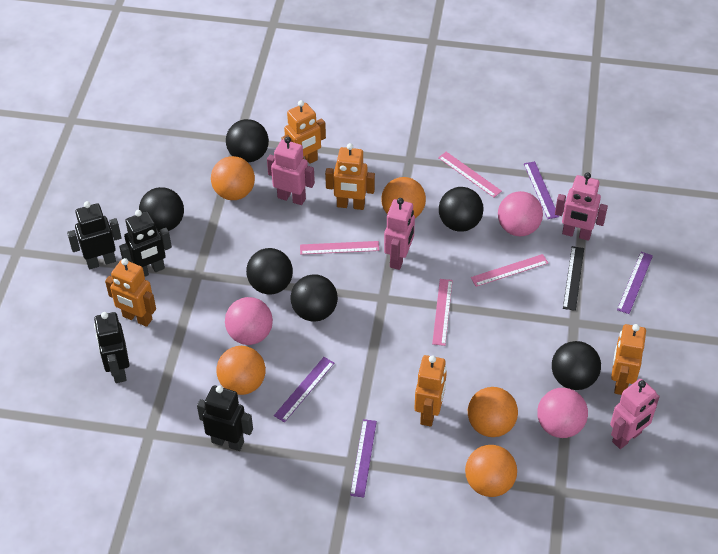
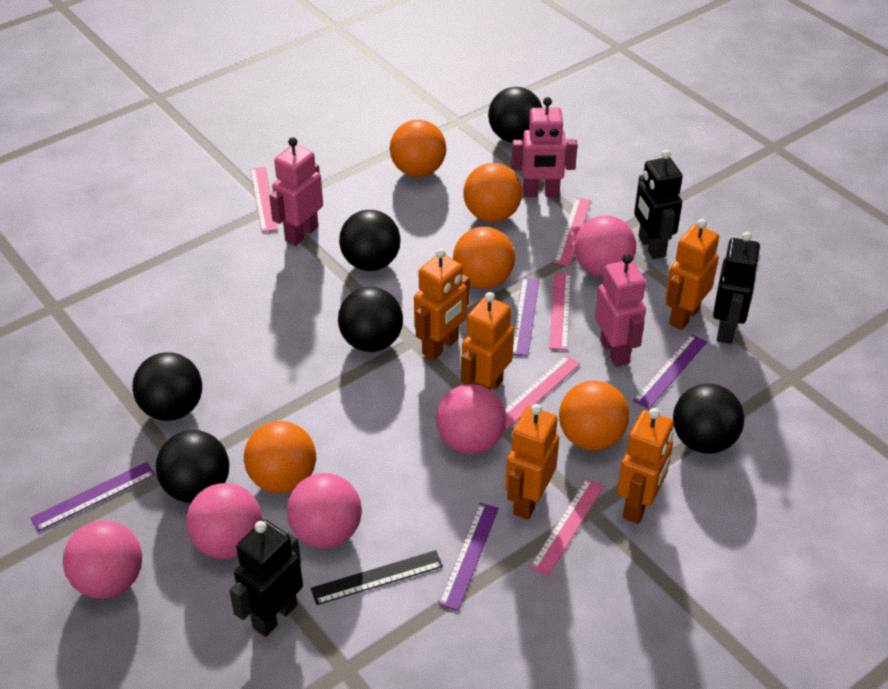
black robot: [67,201,122,269] [94,312,130,383] [119,210,172,276] [197,385,253,451] = 4 -> [229,520,303,637] [634,150,683,259] [713,232,760,344] = 3
pink ball: [225,297,273,345] [498,191,543,236] [537,388,588,438] = 3 -> [63,520,142,599] [186,483,262,559] [287,473,362,548] [436,384,506,454] [574,216,636,277] = 5
pink robot: [267,137,315,205] [384,198,415,270] [555,173,608,241] [610,379,660,449] = 4 -> [269,137,323,246] [511,97,578,197] [595,254,646,367] = 3
pink ruler: [300,241,379,255] [432,279,453,346] [438,152,502,197] [471,254,548,287] = 4 -> [250,167,278,232] [505,355,580,429] [530,478,604,576] [549,272,571,350] [554,198,591,266] = 5

